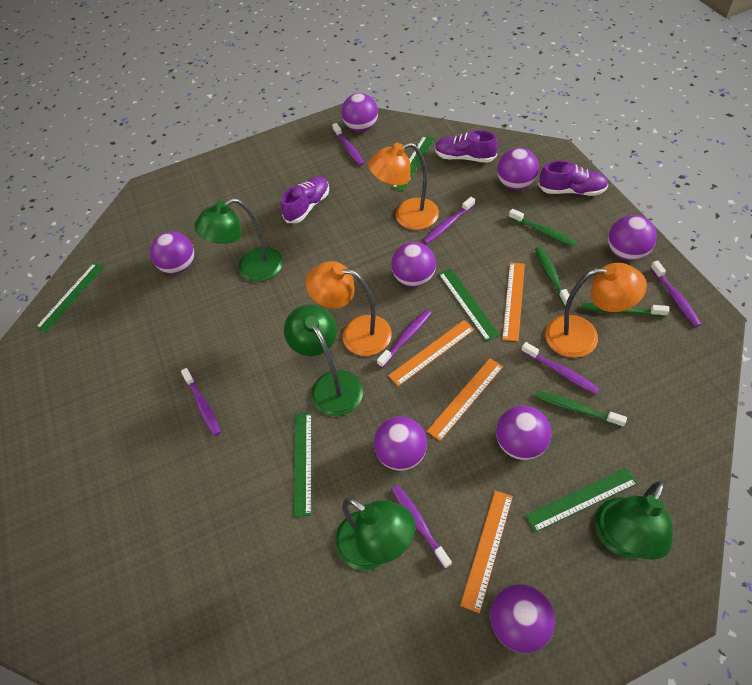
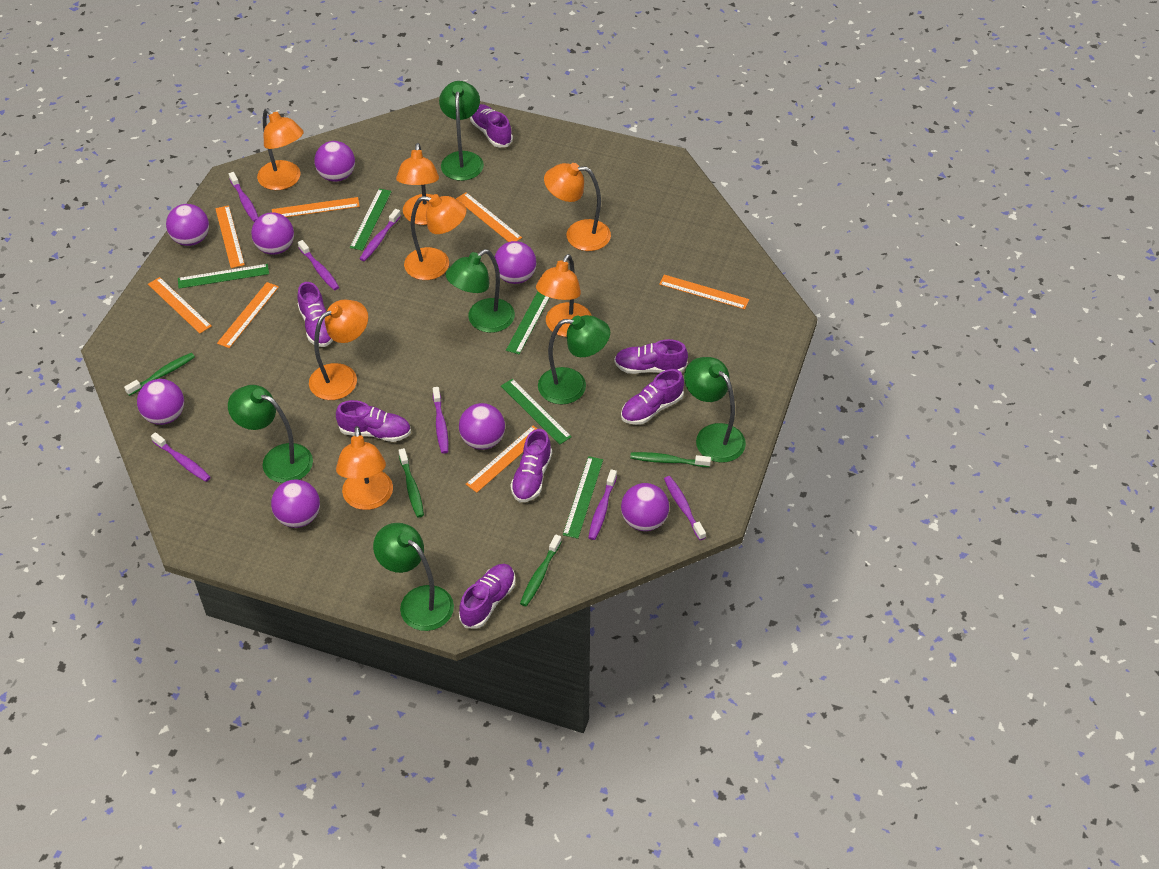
green lamp: [194,198,283,282] [284,304,363,416] [336,498,415,570] [595,481,673,559] = 4 -> [228,385,313,483] [373,523,454,631] [439,81,484,181] [445,249,515,333] [538,315,610,404] [684,357,746,463] = 6
orange lamp: [305,261,392,356] [368,143,439,230] [545,263,647,358] = 3 -> [257,108,304,190] [309,300,368,400] [336,426,393,510] [396,143,439,225] [404,194,467,280] [536,254,592,337] [544,163,611,251] = 7
orange ruler: [388,320,475,386] [427,358,503,441] [460,491,513,613] [502,263,525,341] = 4 -> [148,277,212,333] [215,205,245,268] [217,282,279,348] [272,197,360,217] [456,192,522,242] [466,426,537,493] [659,275,749,309] = 7
purple shoe: [281,176,329,223] [435,130,498,163] [538,161,609,196] = 3 -> [297,282,333,347] [336,400,411,442] [459,564,515,629] [470,104,513,148] [511,429,552,502] [614,339,688,374] [621,369,684,425] = 7

